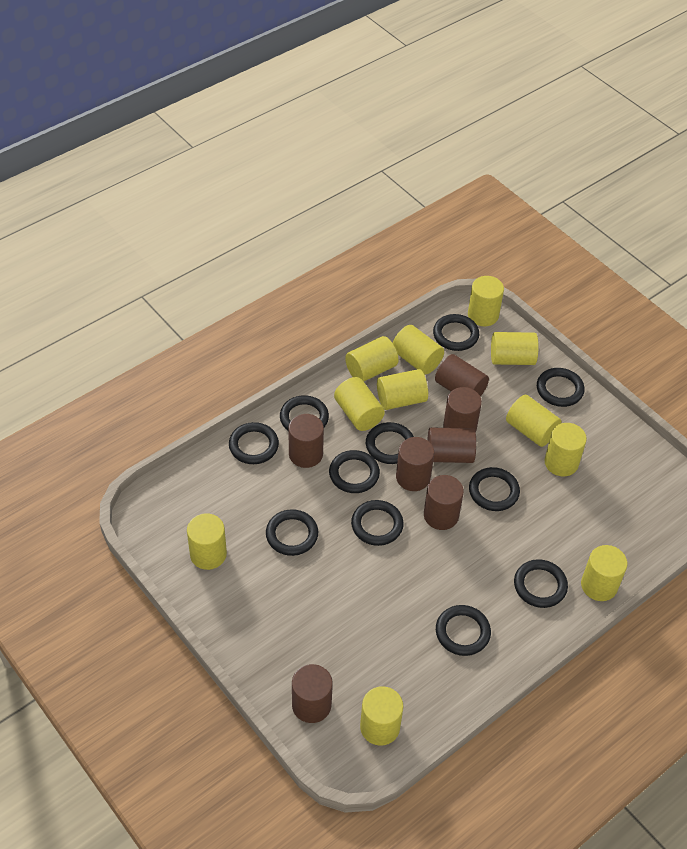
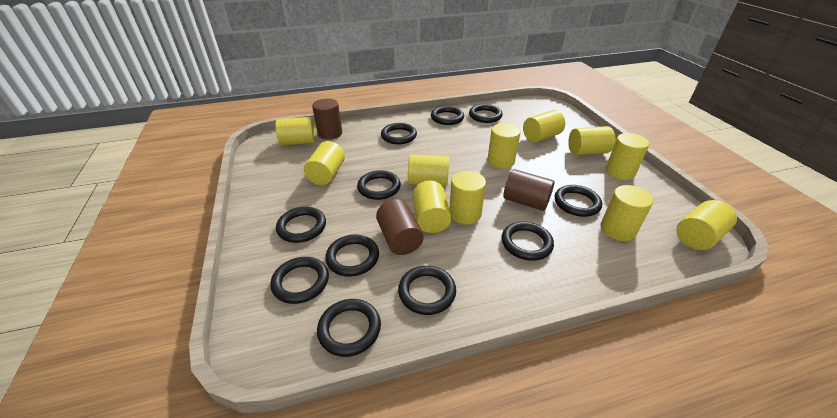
brown cylinder: [289,414,324,468] [292,664,333,723] [396,437,434,491] [424,475,464,530] [427,427,476,463] [435,354,489,397] [443,387,482,432] = 7 -> [312,98,342,139] [376,199,424,255] [504,169,555,211] = 3

